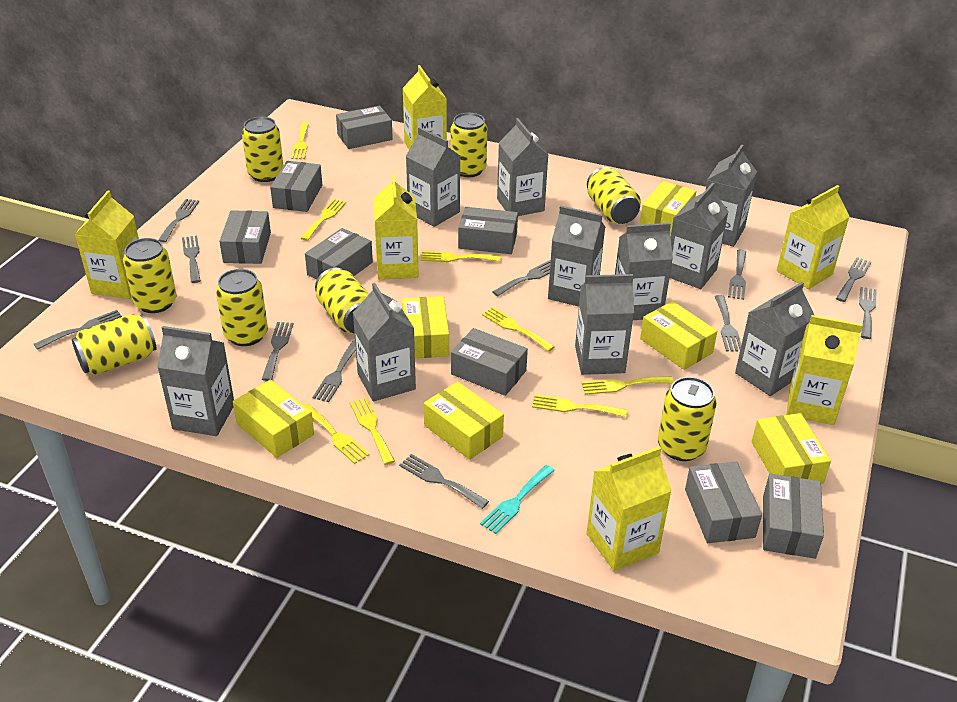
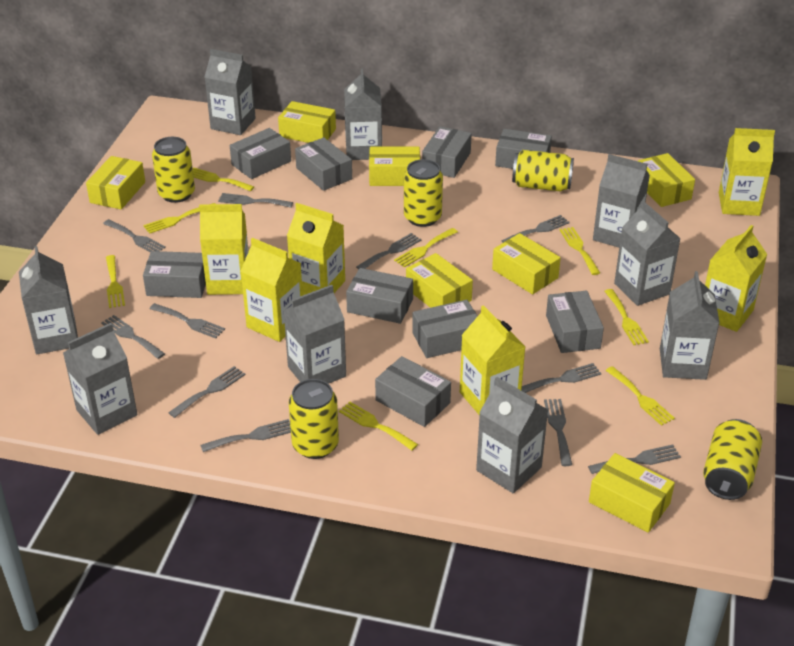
grey box: [219,210,271,264] [270,161,322,212] [305,228,373,280] [336,106,393,149] [451,328,528,396] [458,207,518,254] [685,462,762,543] [763,474,824,559] = 8 -> [143,251,206,298] [230,128,291,179] [295,137,352,191] [346,268,413,324] [375,356,451,427] [412,300,478,358] [422,126,472,178] [495,129,552,169] [546,290,604,353] = 9
grey carton: [157,326,234,436] [353,283,416,401] [406,127,460,227] [497,118,548,216] [548,206,605,307] [575,274,634,375] [615,223,673,320] [670,183,729,289] [706,145,757,247] [735,282,814,396] = 10 -> [19,246,78,354] [63,323,137,435] [205,49,256,135] [283,285,346,384] [344,68,382,160] [476,377,548,493] [593,154,650,247] [614,201,681,306] [660,271,720,380] = 9
turquoise fork: [480,465,555,534] = 1 -> none = 0
yellow box: [233,380,314,458] [402,296,449,358] [424,381,504,460] [640,181,696,235] [640,301,717,370] [752,413,831,484] = 6 -> [86,156,145,209] [278,101,336,143] [369,147,420,186] [406,253,473,308] [492,233,561,294] [589,453,675,533] [638,153,695,207] = 7
yellow can: [72,314,157,375] [123,238,177,313] [216,269,268,346] [242,117,284,182] [315,268,369,334] [451,113,487,177] [587,167,641,224] [658,377,717,461] = 8 -> [152,137,195,203] [289,379,339,459] [404,159,443,227] [512,150,574,191] [703,419,762,500] = 5

